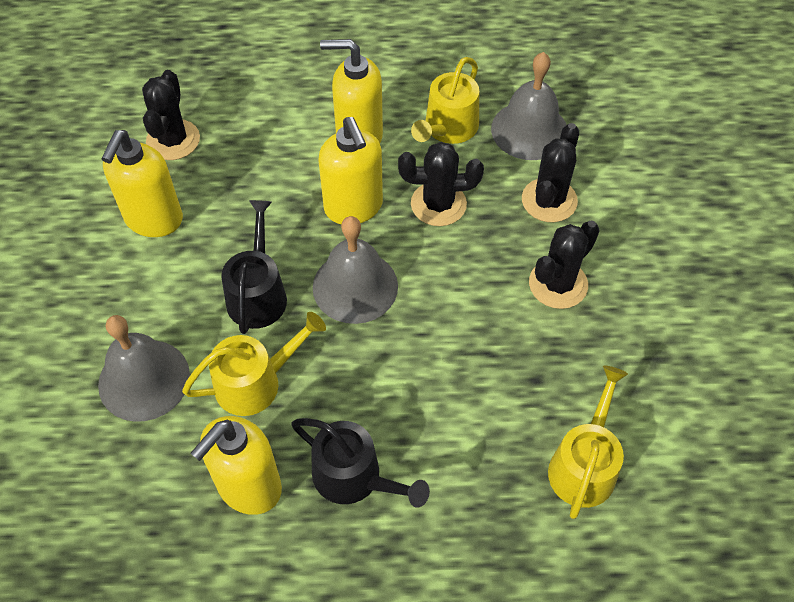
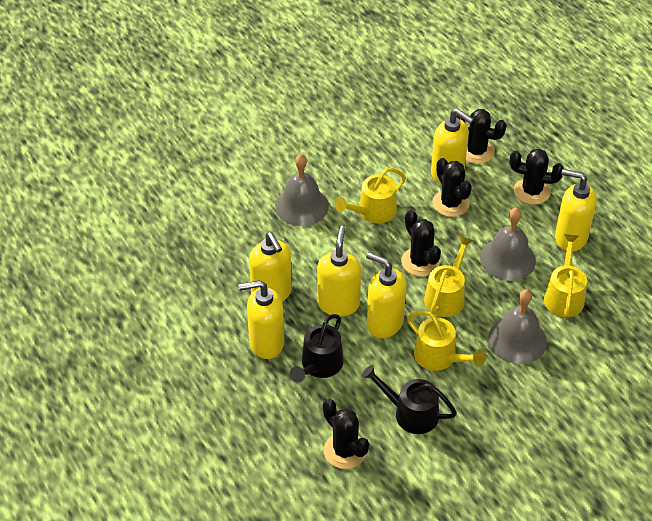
black cactus: [142,70,200,160] [398,142,484,226] [522,123,579,222] [529,221,600,309] = 4 -> [323,399,369,469] [401,210,441,276] [432,158,472,217] [456,109,507,164] [510,148,564,205] = 5
yellow soap dispenser: [101,130,183,237] [190,416,282,515] [318,117,383,224] [320,39,383,143] = 4 -> [238,280,284,359] [249,232,292,302] [317,226,361,316] [366,252,406,338] [431,108,474,184] [555,169,597,251] = 6
yellow watering can: [182,312,326,416] [411,57,479,144] [548,365,628,519] = 3 -> [335,168,406,223] [407,311,486,371] [424,236,473,317] [544,234,587,317] = 4

